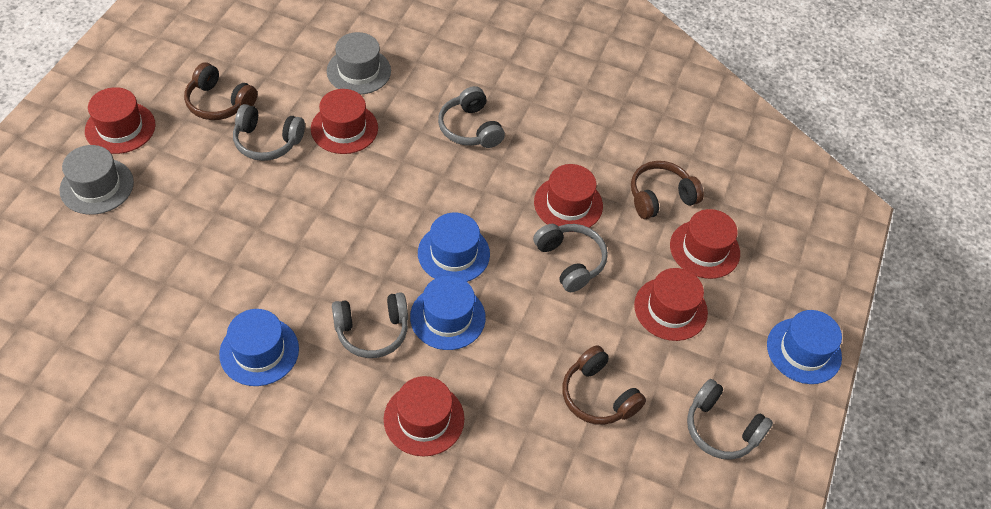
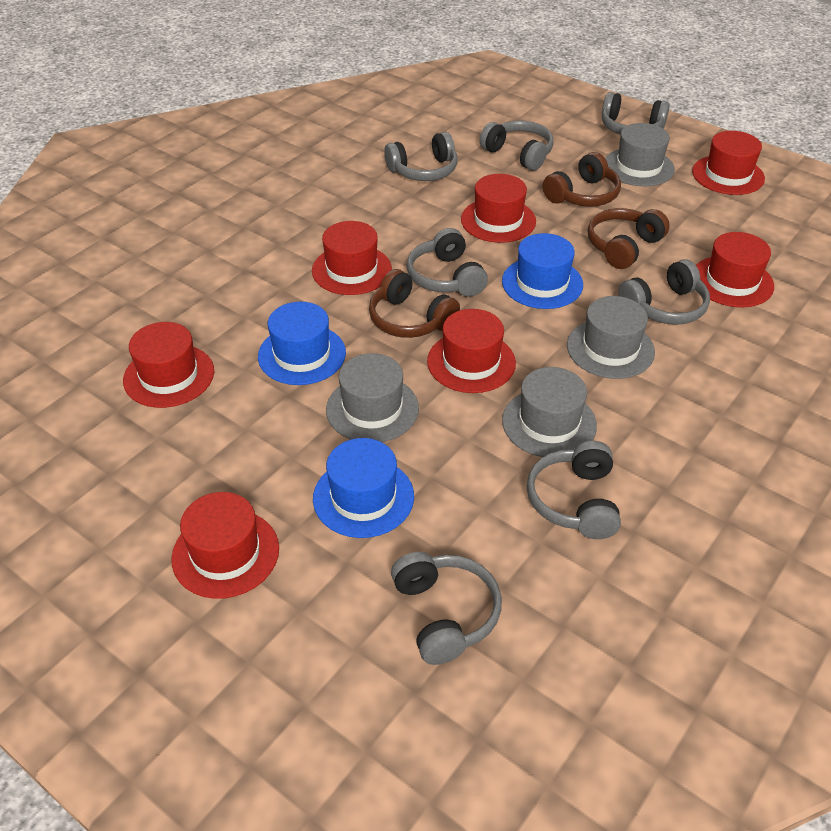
blue hat: [219,309,299,386] [410,276,486,350] [418,213,490,282] [767,310,842,384] = 4 -> [258,302,346,385] [313,438,414,538] [502,233,583,309] = 3
grey hat: [59,145,134,215] [327,32,391,94] = 2 -> [326,353,419,442] [502,367,597,457] [567,296,655,379] [605,123,675,186] = 4
grey headphones: [233,104,305,161] [332,292,408,358] [438,86,505,148] [533,224,608,292] [687,379,773,460] = 5 -> [384,132,458,181] [391,552,502,665] [407,228,488,297] [480,120,553,171] [527,441,621,539] [601,92,670,134] [618,259,710,325] = 7
red hat: [85,87,155,154] [311,89,378,154] [384,376,464,457] [534,164,603,228] [634,268,708,341] [670,209,740,279] = 6 -> [123,322,214,408] [171,492,279,599] [312,221,392,295] [427,309,516,393] [461,174,536,243] [692,131,765,195] [696,232,774,307] = 7

